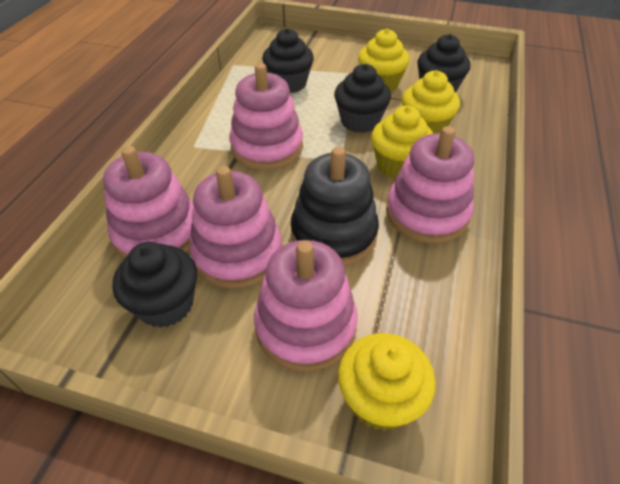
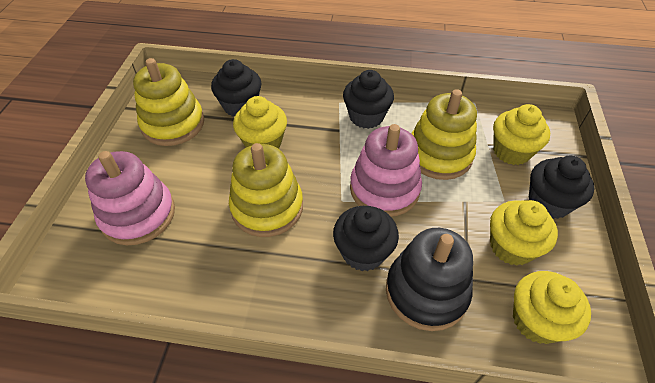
pink stacking toy: [103,146,194,259] [190,166,282,289] [229,63,303,170] [254,240,358,371] [386,126,474,244] = 5 -> [85,151,175,245] [350,124,422,217] = 2
yellow stacking toy: none = 0 -> [133,58,204,146] [229,143,303,237] [411,89,477,180] = 3

